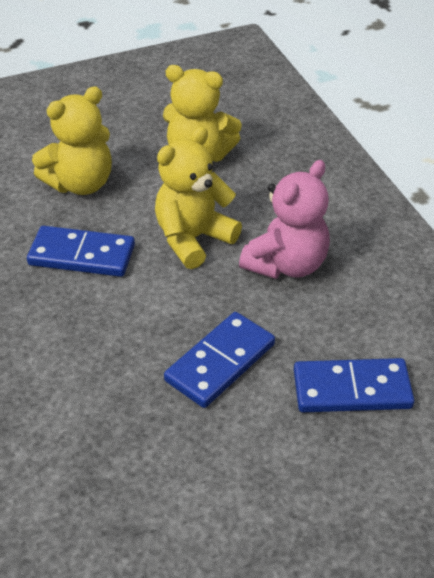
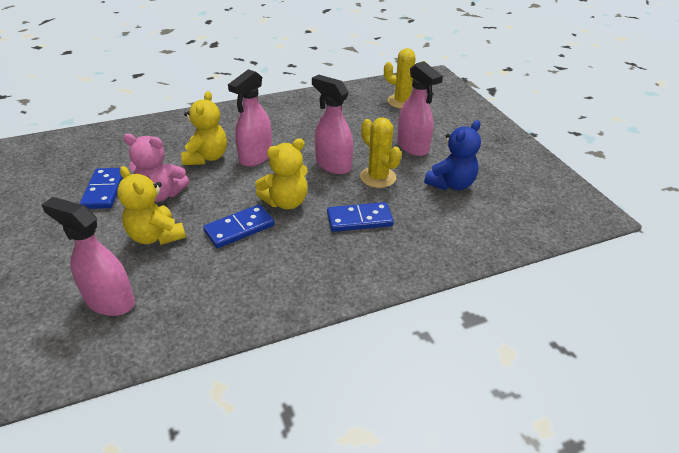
blue teddy bear: none = 0 -> [424,120,481,190] = 1
pink spray bottle: none = 0 -> [41,197,135,316] [228,69,272,167] [312,75,353,174] [397,61,443,156] = 4
yellow cactus: none = 0 -> [360,117,402,188] [384,48,427,109] = 2

